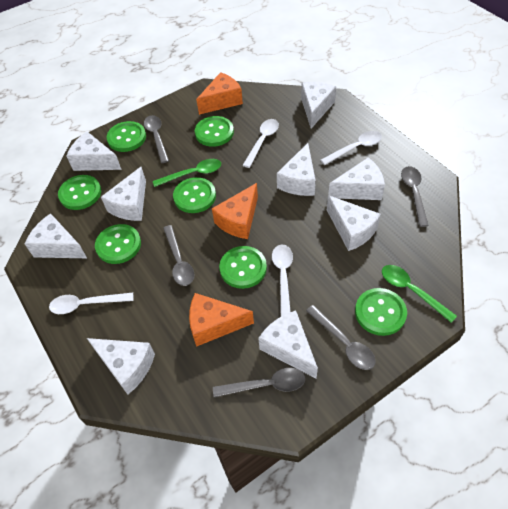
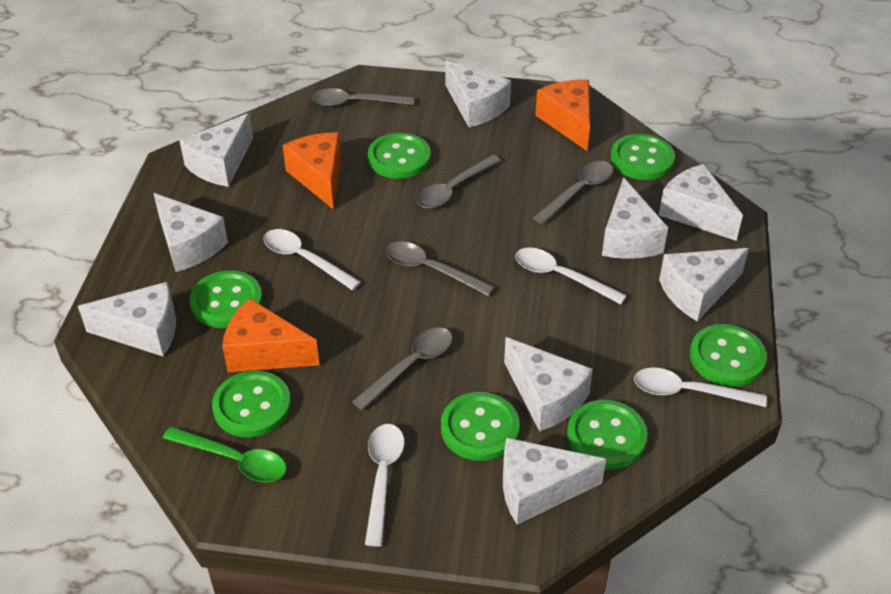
green spoon: [153,159,221,187] [382,265,457,323] = 2 -> [163,426,287,482] = 1

